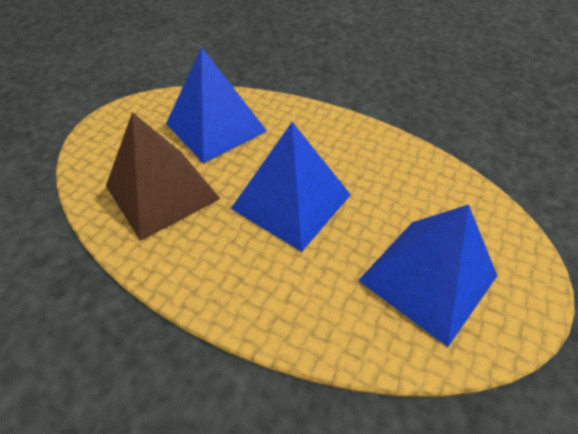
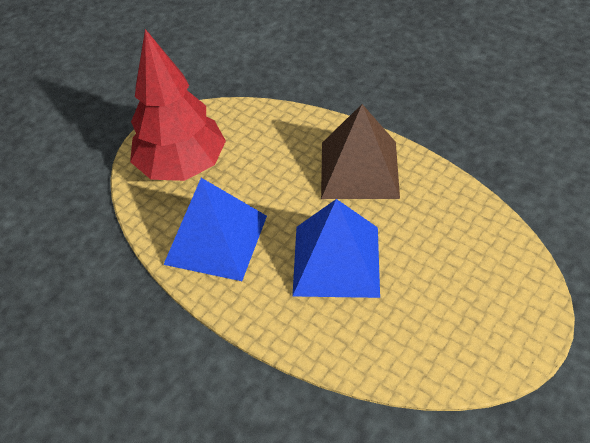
blue pyramid: [166,47,267,163] [231,122,351,252] [358,205,497,347] = 3 -> [163,178,267,281] [292,199,380,298] = 2
red tree: none = 0 -> [130,29,226,181] = 1

